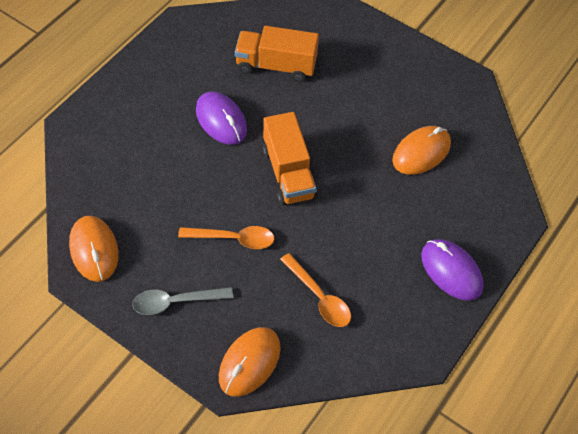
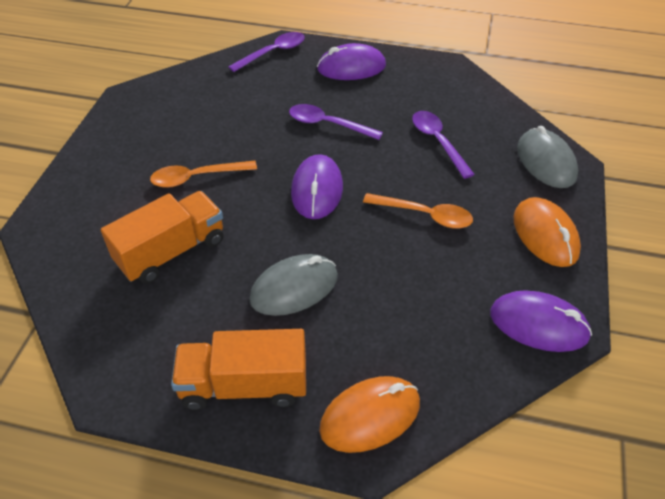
grey mouse: none = 0 -> [250,254,338,316] [517,126,578,188] = 2
grey spoon: [132,287,233,315] = 1 -> none = 0
orange mouse: [69,216,119,282] [219,327,281,397] [392,126,451,174] = 3 -> [319,376,420,453] [513,197,581,267] = 2
purple mouse: [196,91,247,145] [421,239,484,301] = 2 -> [291,154,343,219] [317,43,386,80] [490,290,592,352] = 3
purple spoon: none = 0 -> [228,32,305,72] [289,104,383,140] [412,111,475,179] = 3

